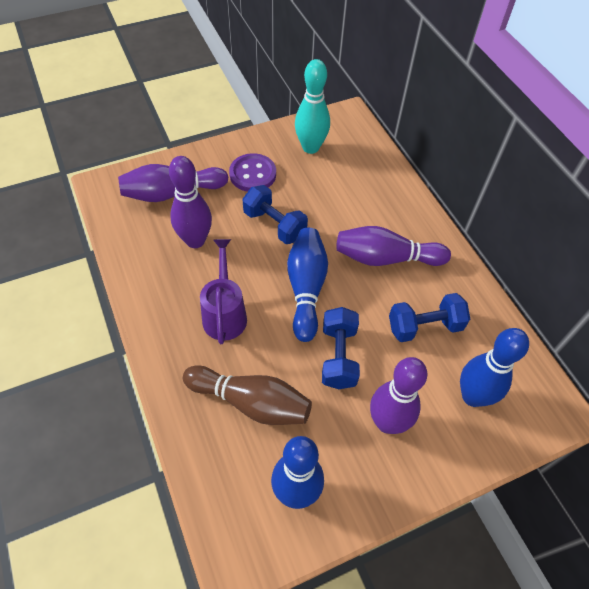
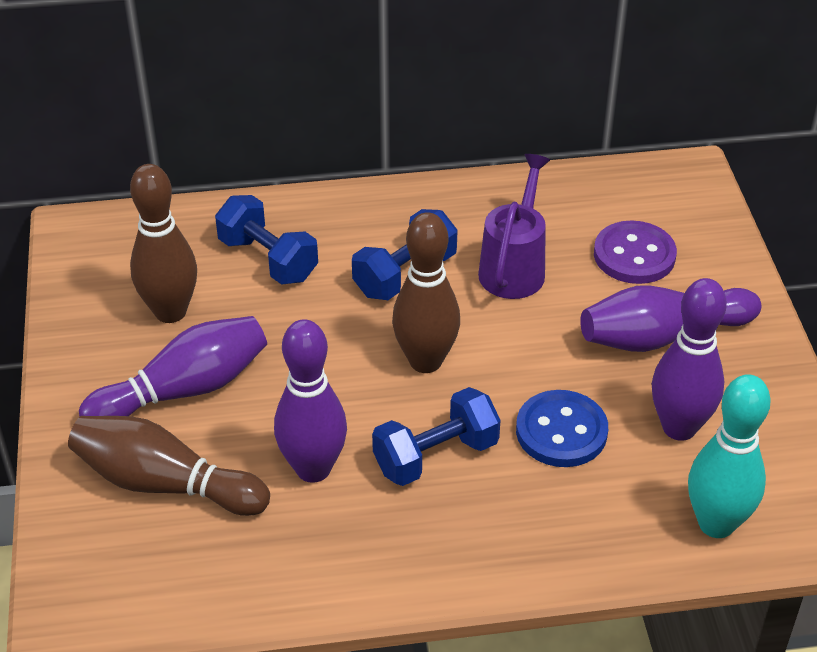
blue bowling pin: [271,436,324,509] [287,228,328,342] [460,328,529,407] = 3 -> none = 0
blue button: none = 0 -> [516,390,608,467] = 1
brown bowling pin: [183,365,312,425] = 1 -> [68,416,270,516] [130,164,197,323] [392,212,460,373] = 3

